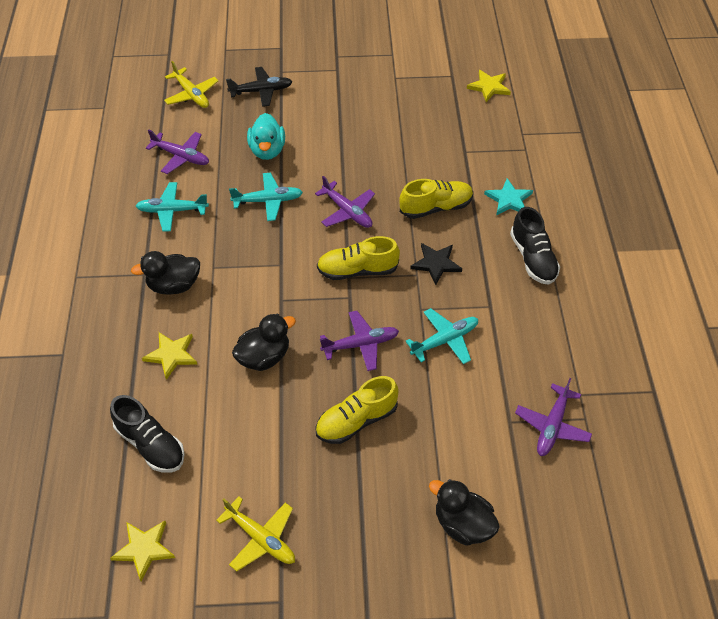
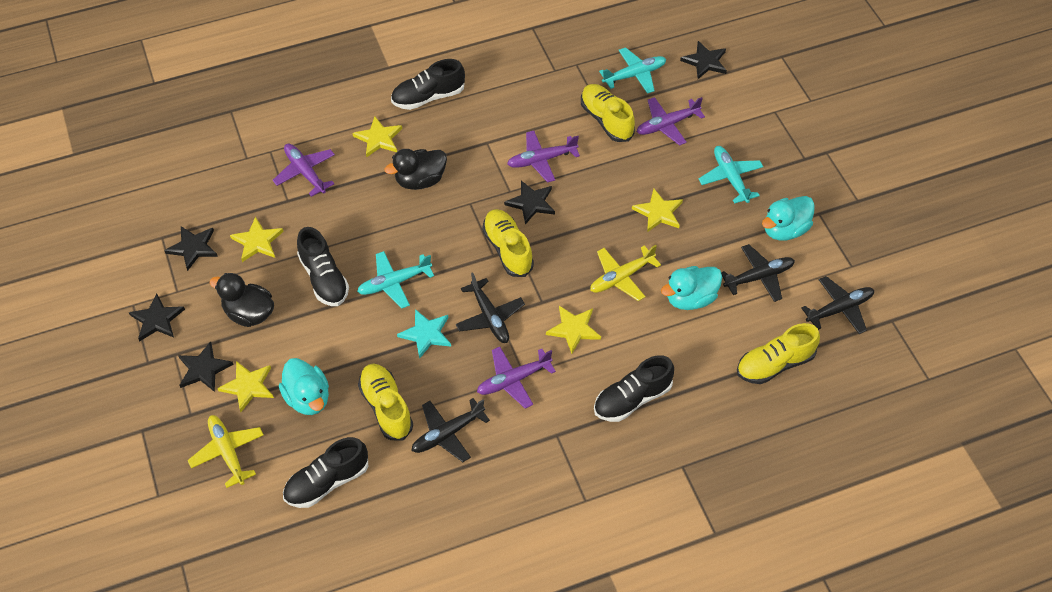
black duck: [131,251,200,295] [232,314,296,371] [429,479,500,546] = 3 -> [209,273,274,327] [385,149,447,190] = 2
black plane: [226,67,292,107] = 1 -> [411,398,490,462] [456,272,525,343] [721,244,795,302] [801,276,874,334] = 4
black shoe: [110,395,185,472] [510,207,560,285] = 2 -> [283,437,368,508] [297,227,349,306] [391,59,465,110] [594,355,674,422] = 4
black star: [410,243,462,285] = 1 -> [129,293,185,341] [164,226,218,271] [178,341,234,392] [504,181,555,225] [680,41,727,79] = 5
turquoise duck: [247,113,285,160] = 1 -> [279,358,329,415] [661,266,722,310] [762,196,815,241] = 3
yellow shoe: [315,376,399,444] [317,236,400,280] [399,179,473,219] = 3 -> [358,363,413,440] [482,209,534,277] [581,84,635,142] [737,323,820,384] = 4
yellow star: [110,521,175,581] [142,332,198,380] [467,70,511,102] = 3 -> [217,361,274,412] [230,217,284,262] [353,116,402,157] [546,306,601,354] [632,189,683,232] = 5

